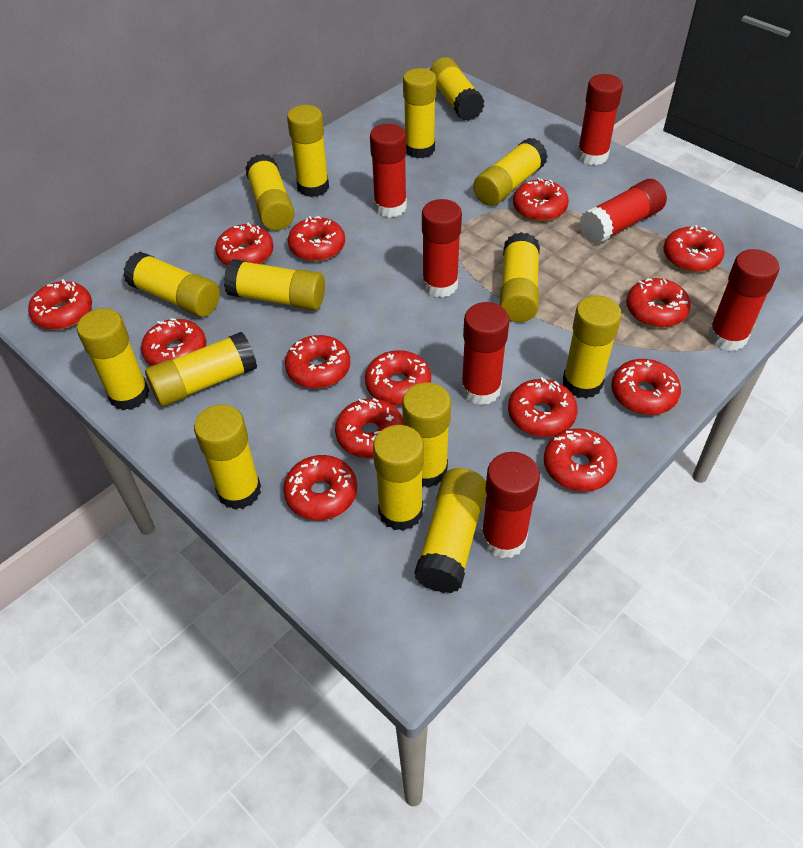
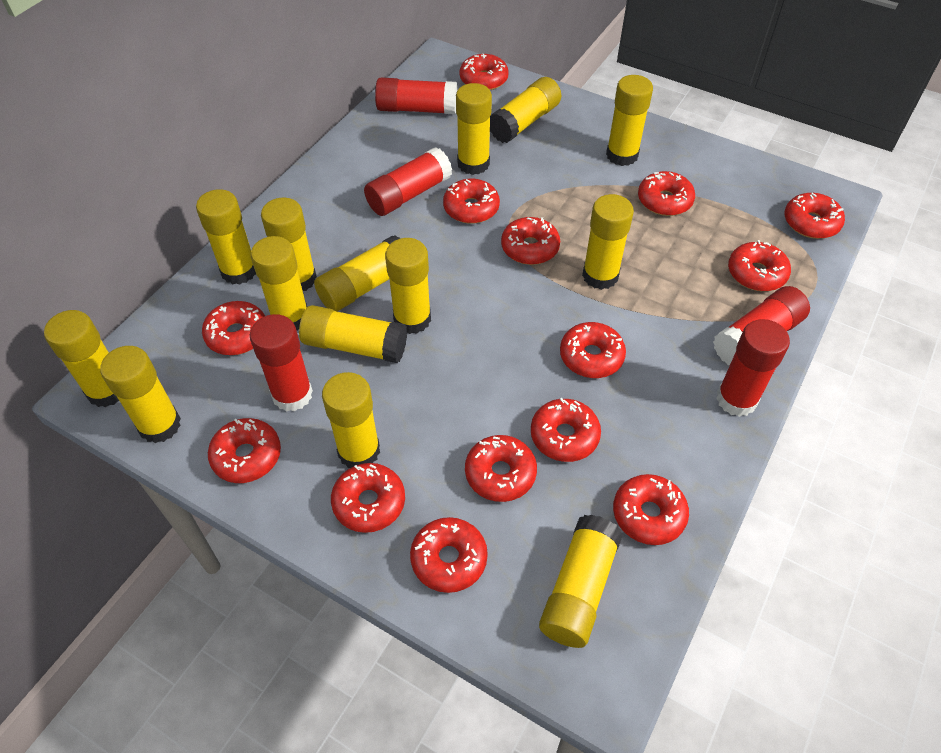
red glue stick: [370,124,407,218] [422,199,462,298] [461,302,510,405] [481,452,540,559] [577,74,623,165] [580,179,667,244] [708,249,780,351] = 7 -> [250,314,313,412] [364,147,452,216] [375,77,457,114] [713,286,810,365] [716,319,790,417] = 5
yellow glue stick: [77,308,149,410] [123,252,220,317] [145,332,257,406] [194,404,261,510] [224,259,325,311] [245,154,295,230] [287,105,329,197] [373,425,424,531] [402,383,451,488] [403,68,436,159] [414,468,486,593] [430,57,484,121] [473,138,548,206] [499,232,540,322] [563,295,622,399] = 15 -> [44,310,119,407] [100,346,181,443] [196,189,256,285] [251,236,307,330] [261,198,317,291] [299,305,407,363] [314,235,400,312] [322,372,380,468] [385,238,431,334] [456,83,492,175] [490,77,561,143] [539,515,623,648] [582,194,634,290] [606,75,653,166] = 14

